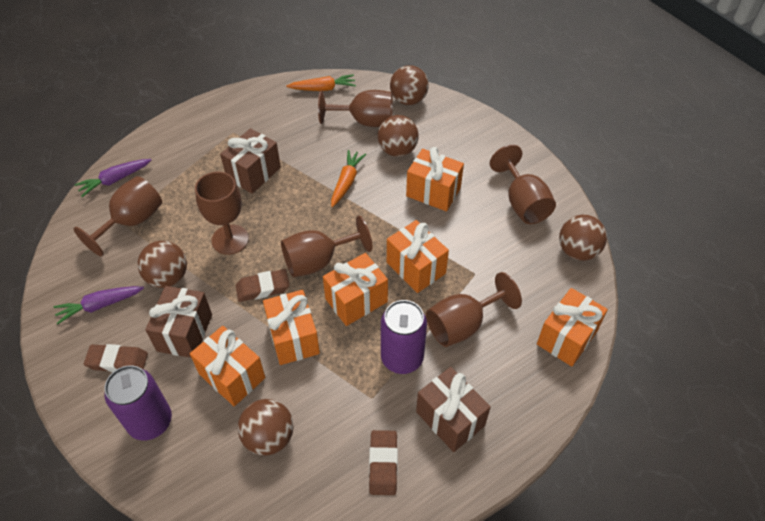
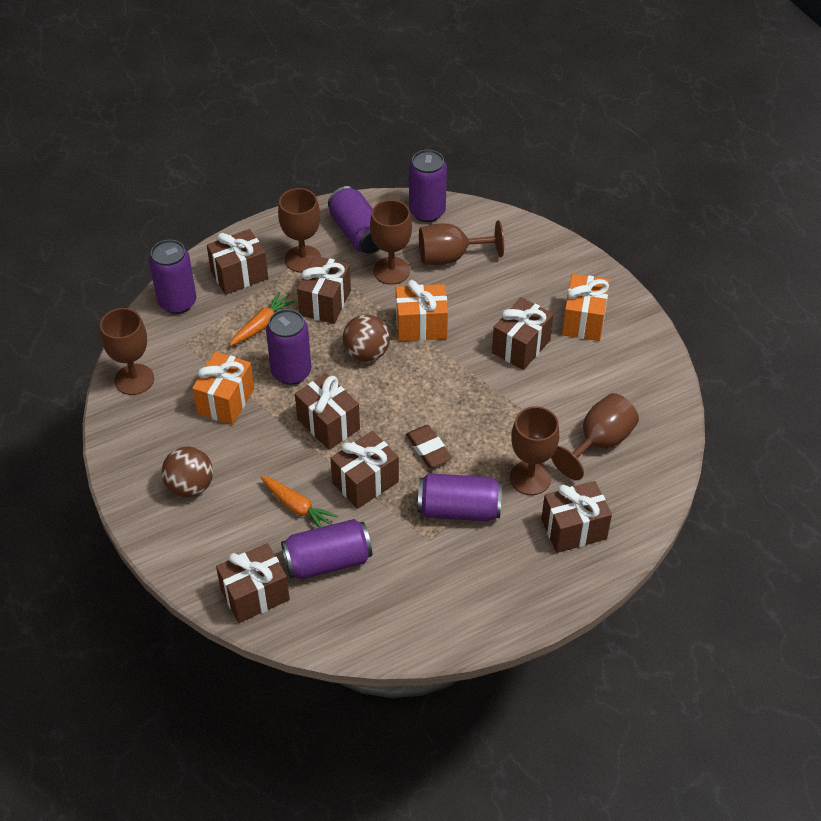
brown ball: [137,241,187,288] [238,399,293,456] [378,115,419,157] [390,65,429,105] [559,215,607,261] = 5 -> [162,446,213,498] [343,314,390,362] = 2
brown eraser: [84,344,148,372] [236,269,290,302] [369,430,398,495] = 3 -> [406,425,452,468] = 1
brown gift: [145,286,212,358] [220,128,281,194] [416,367,491,452] = 3 -> [207,229,268,295] [216,543,290,623] [295,373,360,450] [297,256,351,324] [330,431,399,509] [492,297,553,370] [541,481,612,553] = 7
orange gift: [190,326,265,406] [263,290,320,365] [323,253,388,326] [387,220,449,293] [406,147,464,211] [537,288,608,367] = 6 -> [192,352,254,425] [396,280,448,341] [562,274,610,341] = 3
purple can: [104,365,172,441] [381,300,427,374] = 2 -> [149,240,196,314] [266,309,311,385] [281,519,372,579] [328,186,380,254] [409,150,447,222] [418,473,502,521] = 6
purple carrot: [54,286,144,324] [75,159,151,197] = 2 -> none = 0

